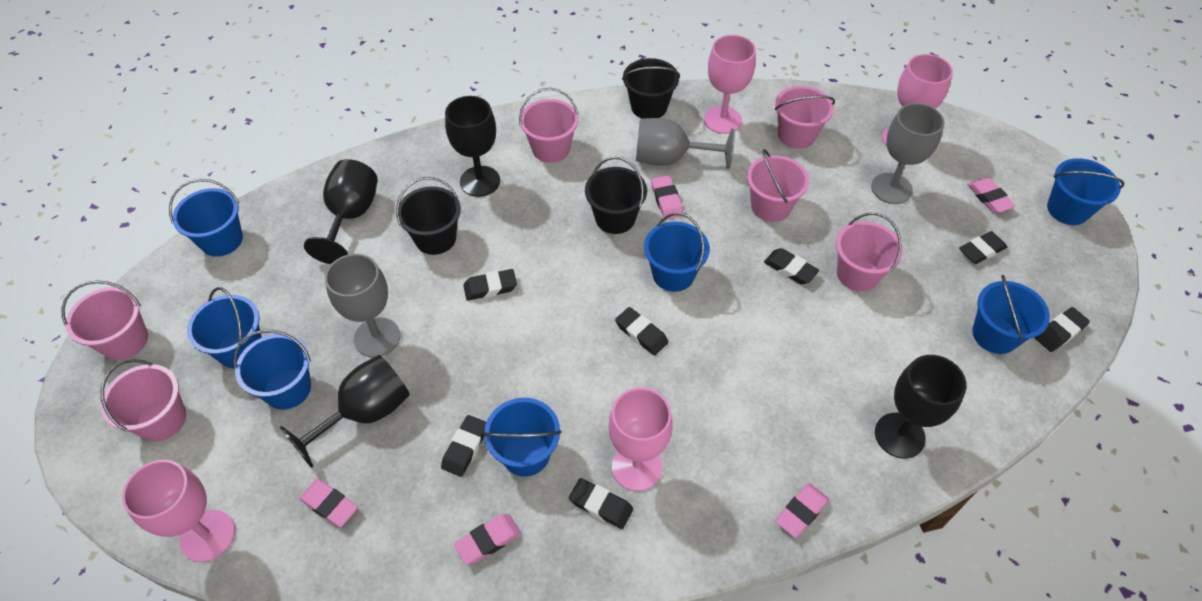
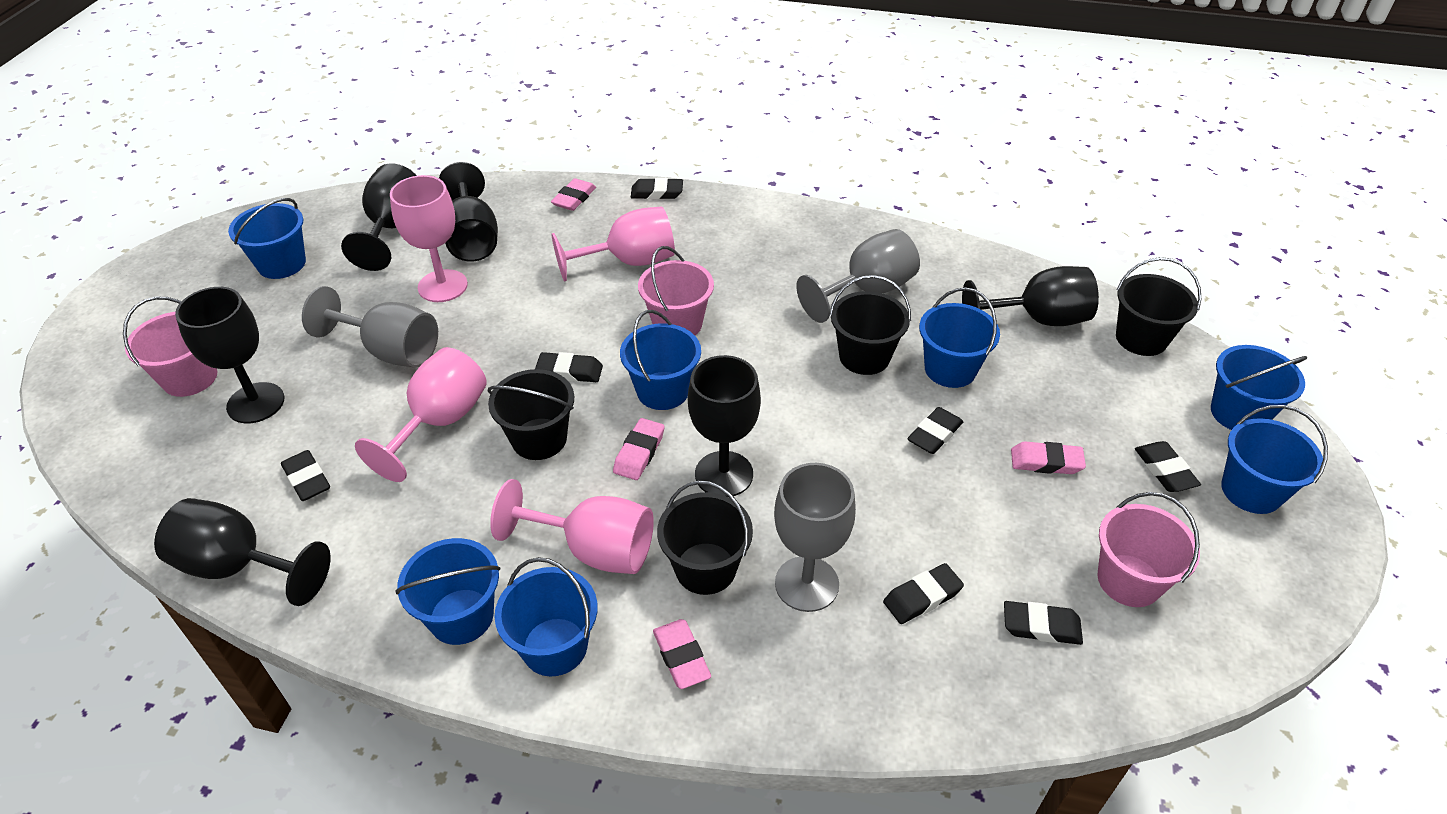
black bucket: [396,177,461,255] [585,157,647,234] [622,58,680,119] = 3 -> [488,369,574,460] [657,480,753,595] [829,275,911,375] [1116,257,1201,356] = 4
black goblet: [280,355,410,468] [304,159,378,264] [445,96,500,197] [875,355,967,459] = 4 -> [154,498,331,606] [175,287,285,423] [341,163,417,271] [439,162,498,262] [688,355,761,497] [962,266,1099,326] = 6
pink bucket: [61,280,148,360] [100,359,186,441] [519,88,578,163] [747,149,809,222] [775,86,835,149] [836,213,903,291] = 6 -> [123,297,217,397] [638,246,714,335] [1098,492,1200,607] = 3
pink eraser: [299,479,358,527] [454,514,521,565] [651,175,683,220] [775,483,829,538] [967,178,1016,213] = 5 -> [551,179,596,211] [613,418,665,480] [653,619,711,689] [1011,441,1086,474] = 4

